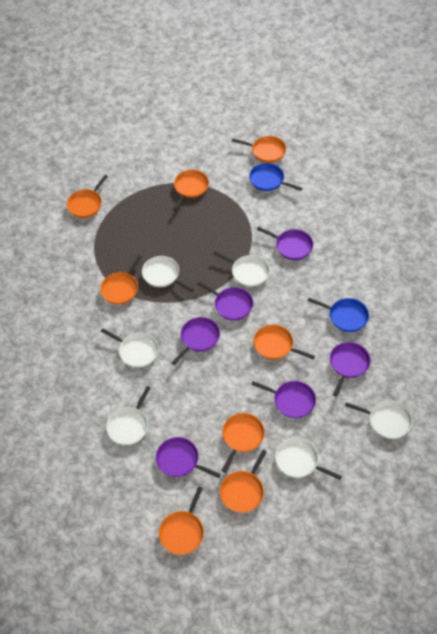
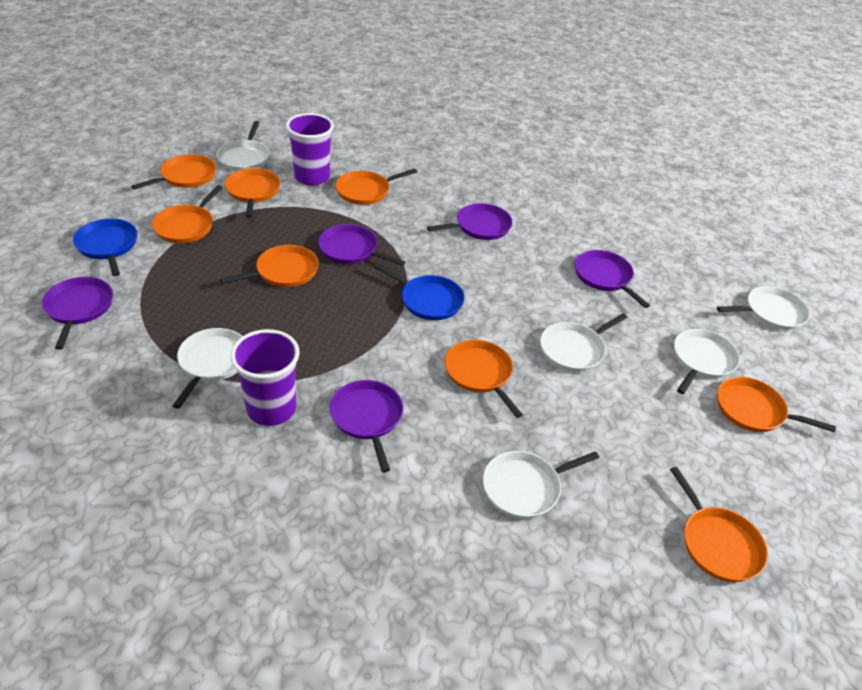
purple cup: none = 0 -> [230,329,300,426] [286,113,334,185] = 2
purple pan: [156,437,221,478] [171,317,220,365] [198,281,253,320] [251,381,316,418] [257,227,313,260] [330,342,370,396] = 6 -> [42,277,113,350] [318,224,405,266] [329,380,403,473] [427,203,512,240] [575,250,650,308] = 5

